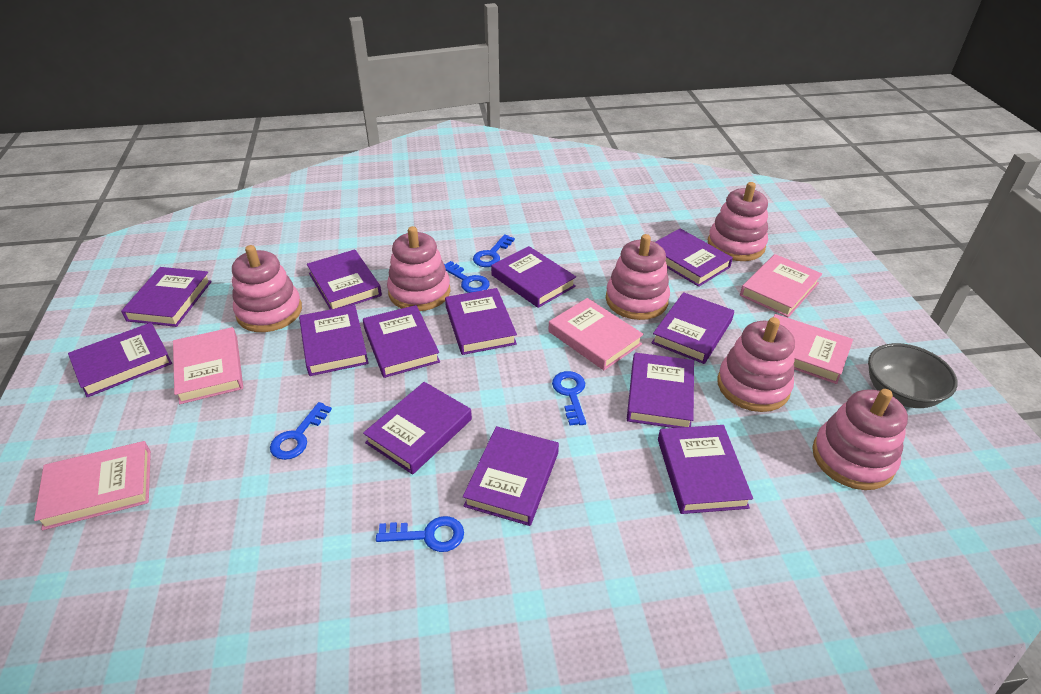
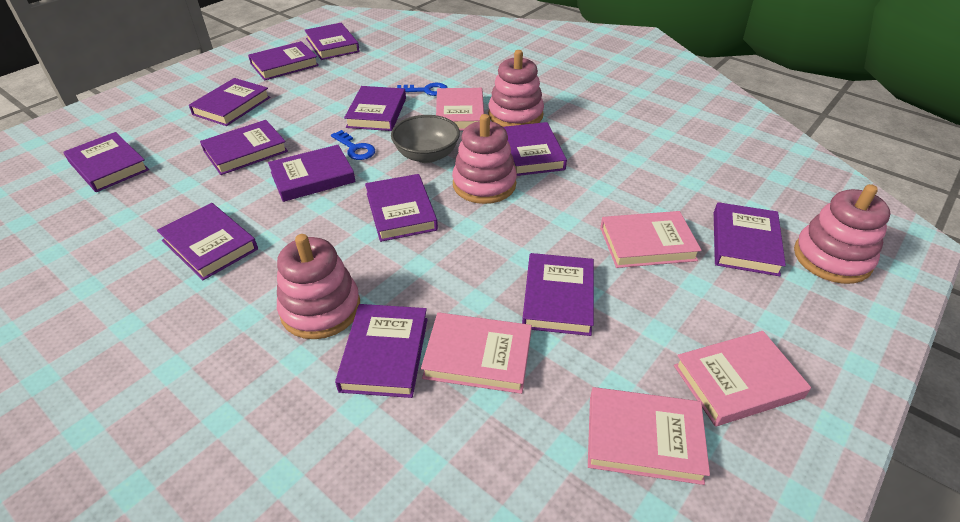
blue key: [270,402,332,460] [376,516,464,552] [444,261,490,293] [473,234,515,267] [552,371,586,426] = 5 -> [331,130,375,160] [397,83,448,96] = 2
pink stacking toy: [232,245,302,332] [387,226,451,311] [606,234,670,320] [708,182,768,261] [717,317,795,412] [812,389,908,490] = 6 -> [277,234,360,339] [452,114,517,204] [488,50,544,127] [794,184,891,284] = 4

